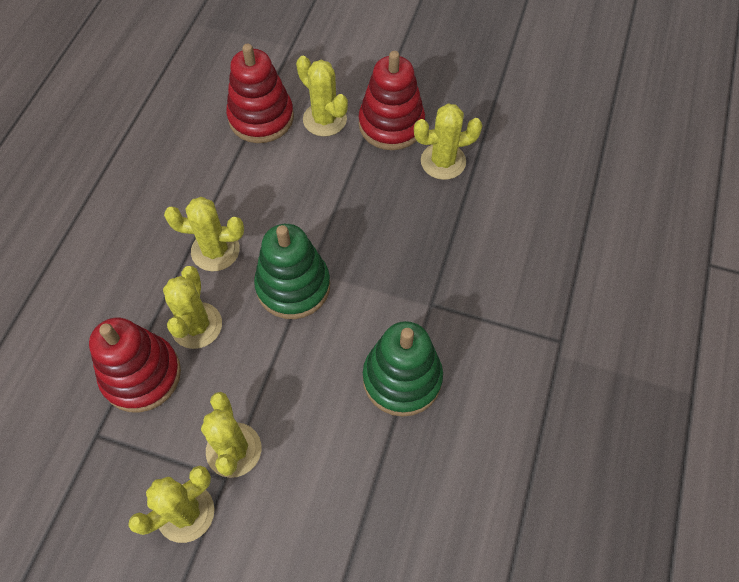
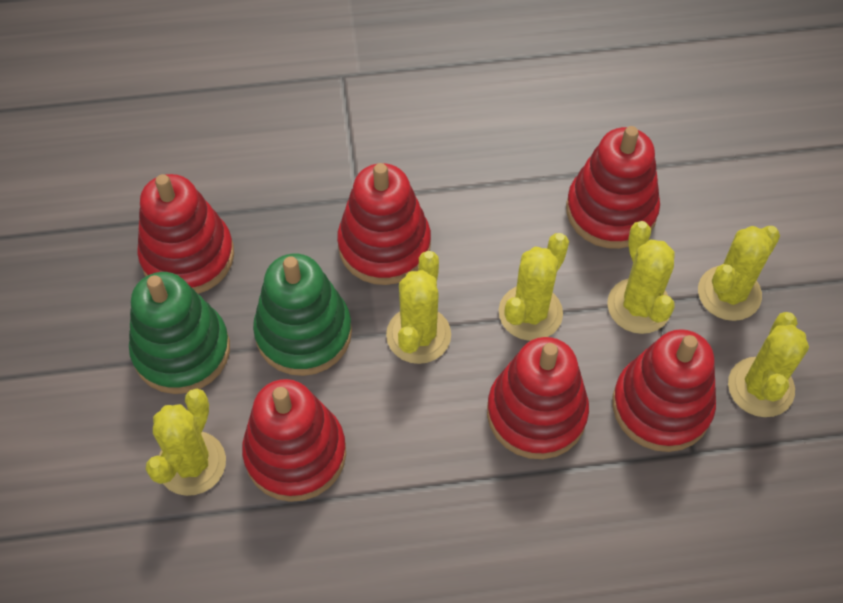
red stacking toy: [89,318,181,412] [226,44,294,143] [359,51,425,150] = 3 -> [137,174,234,294] [242,379,346,502] [337,163,431,285] [487,337,589,459] [566,126,660,249] [612,329,716,452] = 6

